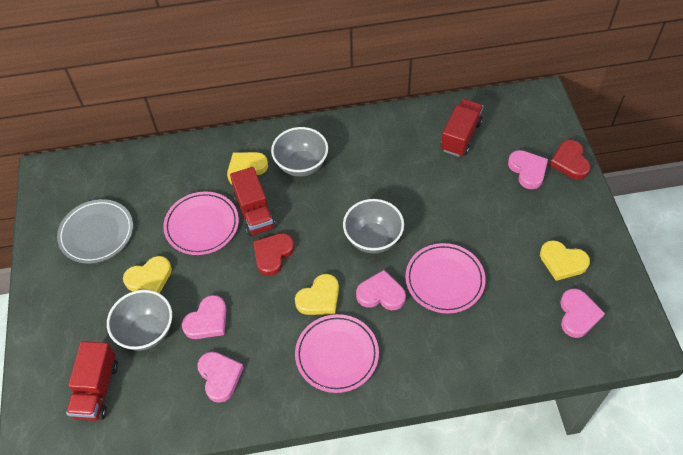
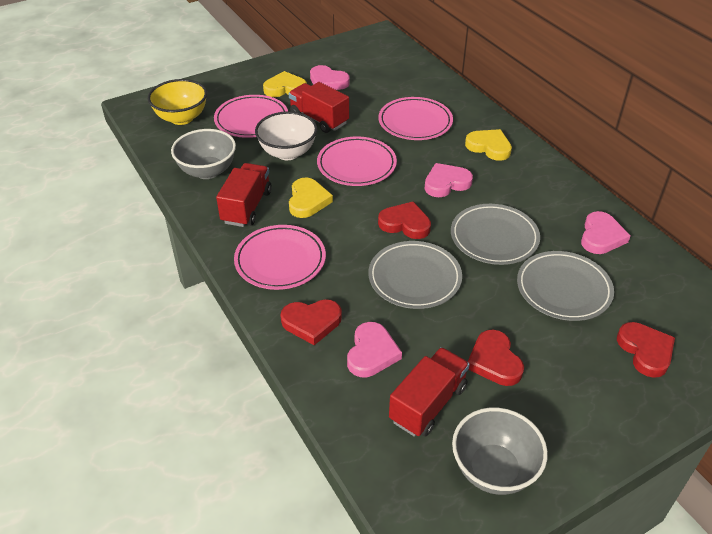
grey bowl: [107,290,172,351] [271,127,328,177] [343,199,404,254] = 3 -> [171,129,236,179] [452,408,548,495] = 2
grey plate: [57,199,133,263] = 1 -> [368,241,462,309] [451,204,540,265] [517,251,614,321] = 3
pink heart: [182,295,227,339] [197,352,244,403] [356,270,406,310] [508,150,548,189] [560,289,605,338] = 5 -> [310,65,350,90] [347,322,402,378] [425,163,473,197] [581,211,630,254] = 4
pink plate: [163,192,239,255] [295,314,379,393] [406,243,486,313] = 3 -> [214,95,288,138] [234,225,326,290] [317,136,397,186] [378,97,453,140] = 4
red heart: [253,233,294,276] [550,140,591,179] = 2 -> [280,299,342,345] [378,202,431,239] [468,330,524,386] [617,322,675,378] = 4
white bowl: none = 0 -> [255,111,317,160] = 1
yellow bowl: none = 0 -> [148,79,207,125] = 1
yellow heart: [123,256,172,293] [227,152,268,184] [295,274,339,315] [540,240,590,281] = 4 -> [263,71,307,97] [289,178,333,218] [465,129,512,161] = 3

